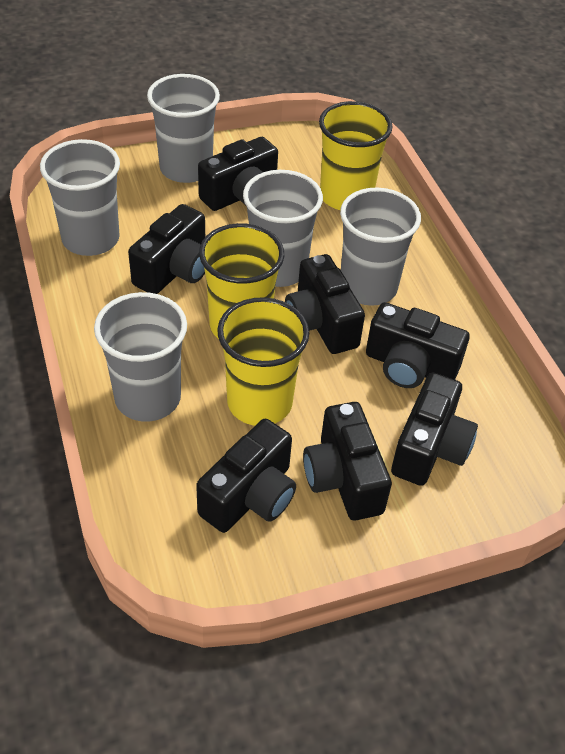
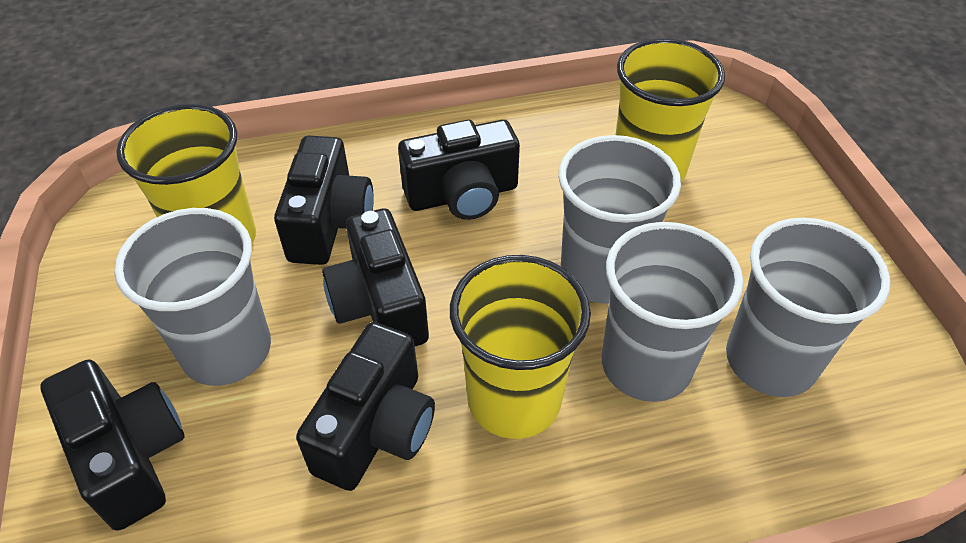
black camera: [128,204,205,294] [196,419,296,533] [198,137,278,211] [285,254,365,354] [303,402,392,520] [366,302,470,388] [391,372,478,486] = 7 -> [40,359,184,531] [274,136,374,265] [296,322,435,491] [322,208,429,346] [398,120,520,220] = 5
grey cup: [40,139,120,256] [94,292,187,422] [147,74,220,183] [243,170,323,287] [340,188,421,306] = 5 -> [114,208,271,386] [558,135,681,304] [602,222,743,402] [726,218,891,397] = 4

